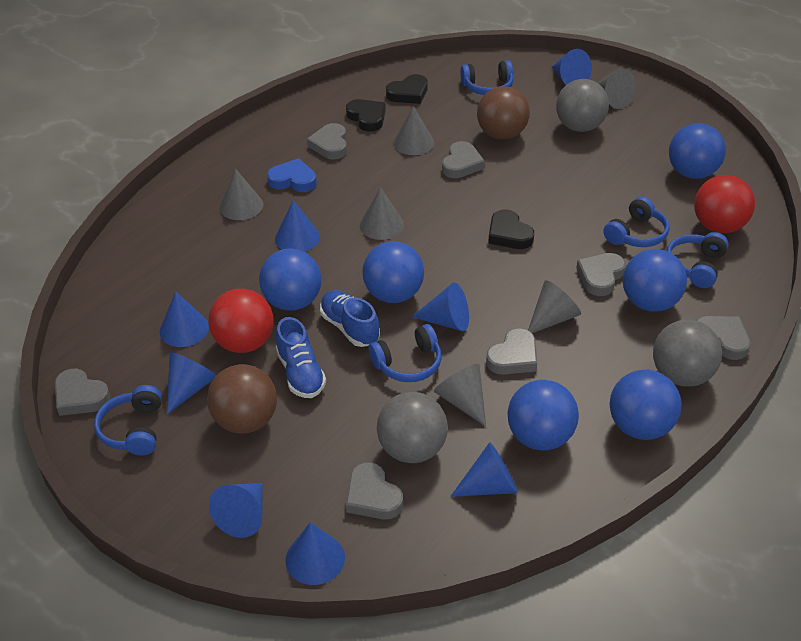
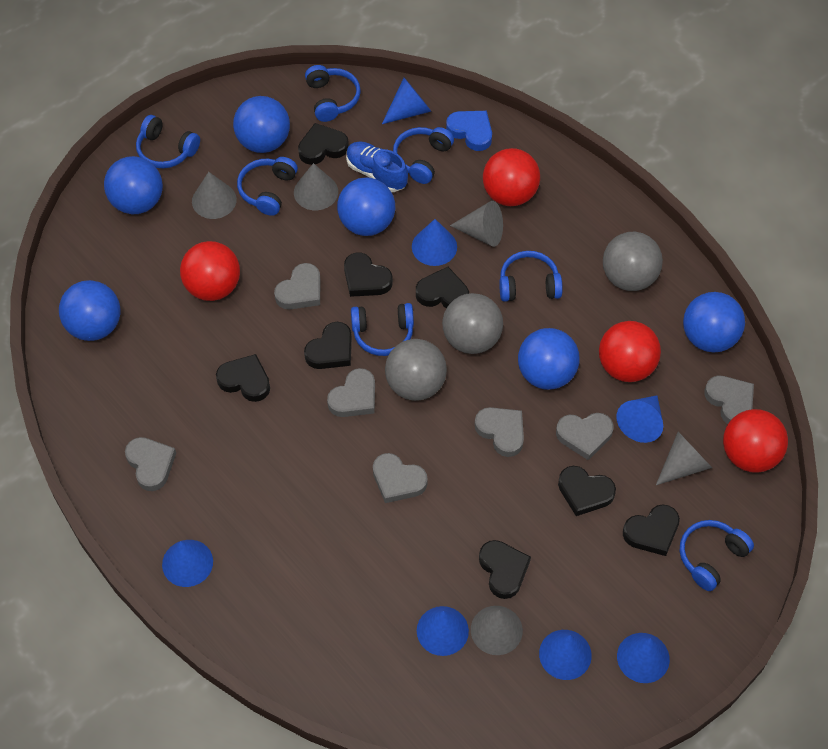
black heart: [346,99,386,132] [386,74,427,104] [488,209,534,249] = 3 -> [216,354,270,402] [298,123,349,165] [304,322,352,369] [344,252,393,297] [416,267,469,309] [479,540,531,599] [558,466,616,516] [623,504,680,556] = 8
blue cone: [160,291,209,347] [167,352,216,414] [209,483,262,538] [275,200,320,252] [285,522,345,585] [412,282,469,331] [450,442,518,497] [552,49,592,85] = 8 -> [162,540,213,587] [382,78,432,124] [412,219,457,266] [417,606,469,656] [539,630,592,680] [616,395,663,443] [617,633,670,683] = 7
blue headphones: [94,385,162,456] [369,324,442,382] [461,60,513,95] [604,196,670,247] [667,232,729,288] = 5 -> [136,115,200,168] [237,157,298,216] [305,65,361,122] [351,303,414,356] [393,127,454,184] [499,251,563,302] [680,520,754,591] = 7
blue shoe: [276,317,326,398] [320,290,380,347] = 2 -> [346,141,408,192] = 1
brown ball: [207,364,277,434] [477,86,530,140] = 2 -> none = 0
grey cone: [220,169,264,220] [360,187,404,240] [393,106,434,155] [434,364,486,427] [528,280,581,333] [598,68,636,109] = 6 -> [192,172,237,219] [294,163,338,210] [450,201,503,247] [471,606,523,655] [656,432,712,485] = 5
red ball: [208,289,274,353] [694,175,755,234] = 2 -> [180,241,240,301] [483,148,540,206] [599,321,661,382] [723,409,788,473] = 4

